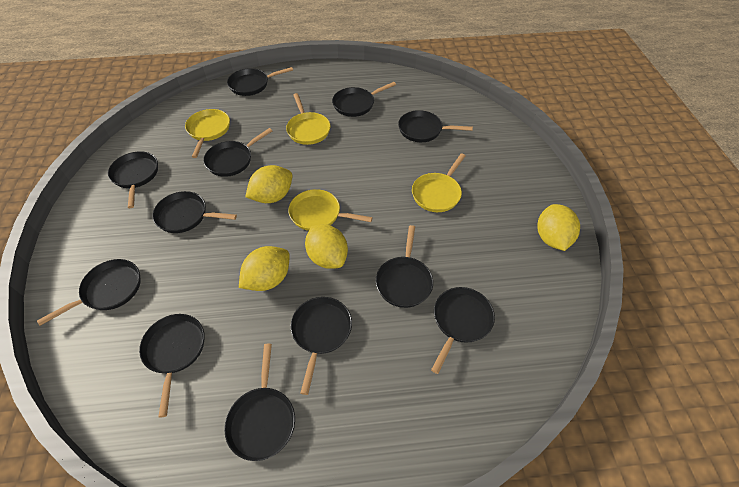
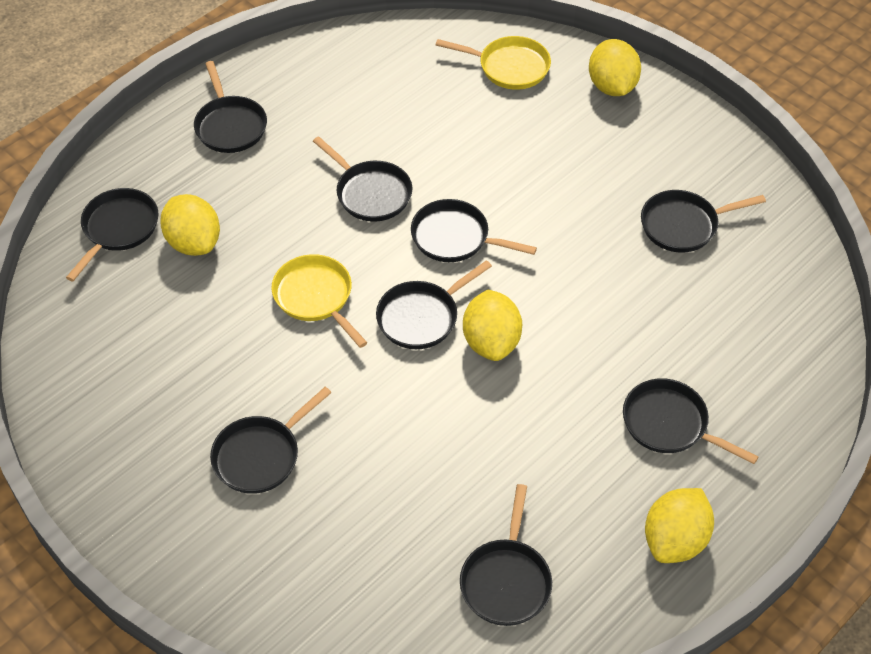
black pan: [37,259,140,326] [108,151,158,208] [139,314,205,417] [153,191,237,233] [203,128,272,177] [224,344,295,461] [227,67,293,96] [291,297,352,395] [332,82,396,117] [376,225,433,308] [398,110,473,142] [431,287,495,374] = 12 -> [66,188,159,281] [194,61,267,153] [210,387,332,494] [313,136,412,222] [376,260,492,349] [411,199,537,262] [460,484,552,626] [623,378,758,464] [641,190,766,252] = 9
yellow pan: [185,109,230,158] [286,93,331,145] [288,189,373,231] [412,153,465,212] = 4 -> [271,254,368,348] [436,36,551,90] = 2

